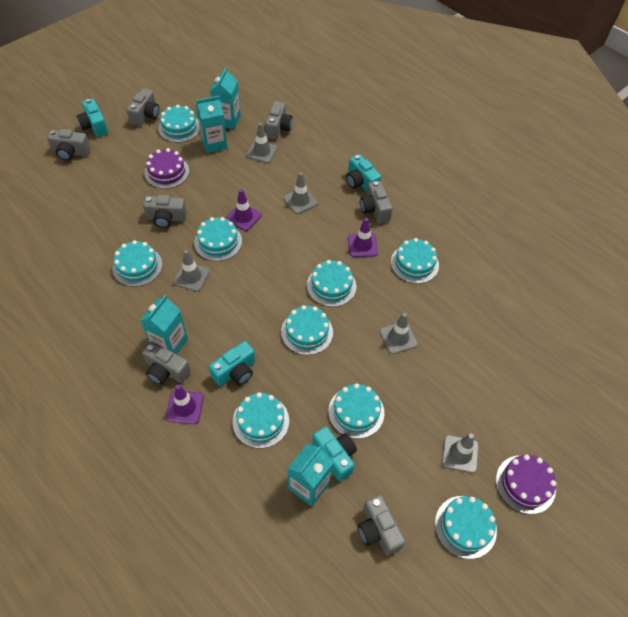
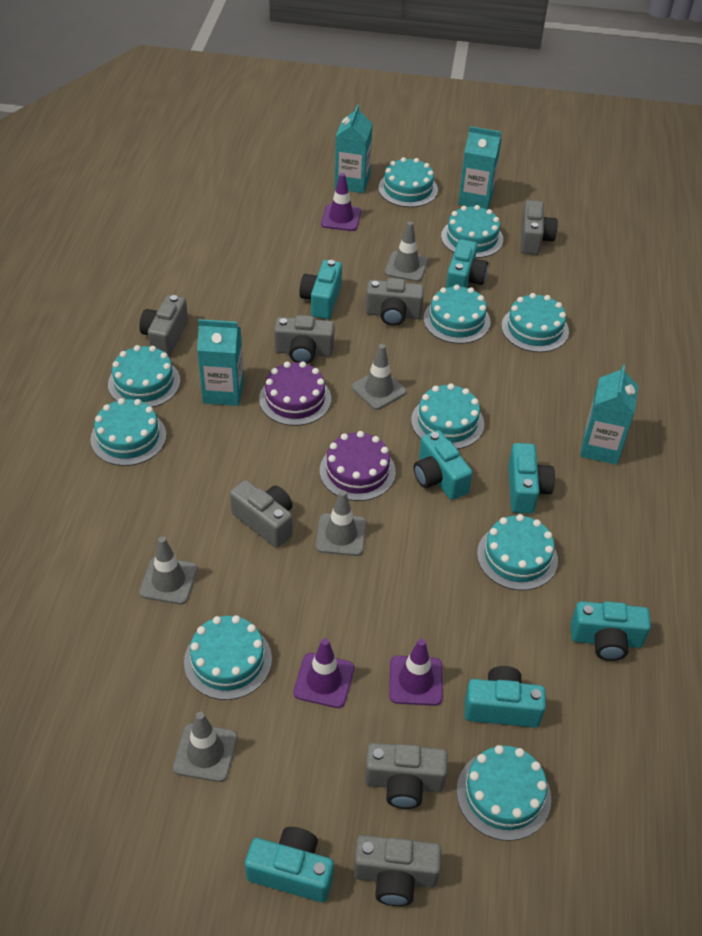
turquoise cake: [112,240,162,287] [158,105,200,143] [194,217,242,261] [232,392,289,448] [281,305,333,355] [307,260,356,307] [329,383,384,439] [391,238,439,284] [435,496,497,559] = 9 -> [90,398,166,466] [108,345,180,408] [184,615,272,700] [378,157,438,207] [411,383,484,449] [423,285,491,344] [441,205,503,258] [457,745,551,841] [477,514,558,590] [501,293,569,352] = 10
turquoise camera: [77,98,108,137] [209,341,255,386] [312,426,357,481] [346,154,381,192] = 4 -> [245,827,334,902] [299,260,342,319] [414,430,473,500] [446,239,488,288] [464,666,546,728] [508,443,555,514] [571,601,651,661] = 7

